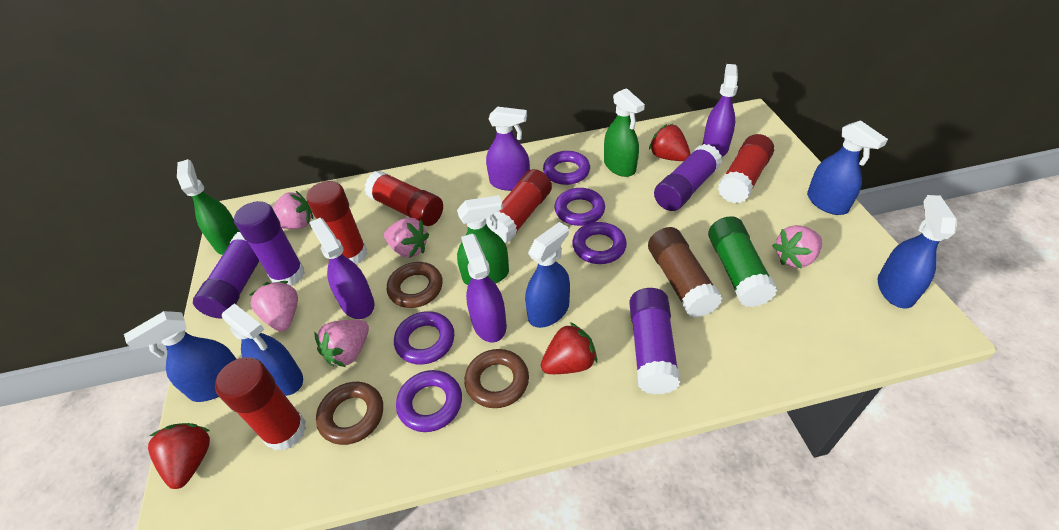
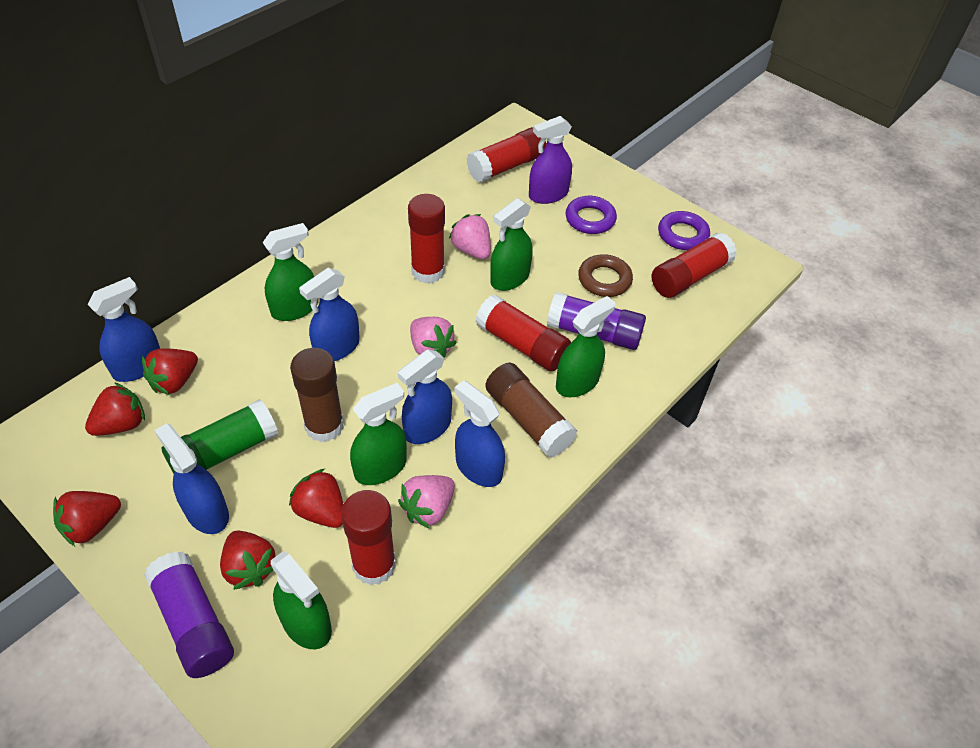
brown glue stick: [648,227,722,318] = 1 -> [290,348,344,442] [485,363,577,457] = 2
brown ring: [316,382,383,445] [387,262,443,308] [464,349,529,408] = 3 -> [578,254,633,297] = 1
green spray bottle: [177,159,240,255] [457,195,509,285] [604,88,645,177] = 3 -> [263,223,318,321] [271,551,332,649] [350,383,407,485] [490,198,533,291] [556,296,615,397] = 5
pink strawberry: [250,281,298,332] [272,191,313,229] [315,320,369,367] [384,217,429,258] [772,225,822,269] = 5 -> [398,475,455,529] [410,317,457,358] [449,214,491,259] = 3
purple glue stick: [193,232,259,319] [234,201,305,286] [629,288,681,395] [654,144,722,211] = 4 -> [144,551,234,678] [547,292,646,350] = 2
purple ring: [394,311,454,365] [396,370,462,432] [543,151,590,185] [554,188,605,226] [572,222,627,264] = 5 -> [566,196,617,234] [658,211,710,250] = 2
purple spray bottle: [309,218,374,319] [461,234,507,343] [486,107,530,191] [703,64,738,157] = 4 -> [529,116,572,204] = 1
red strawberry: [148,423,210,489] [541,322,597,374] [649,124,690,161] = 3 -> [53,491,121,546] [85,382,145,436] [142,348,198,395] [220,531,276,590] [289,469,343,528] = 5

